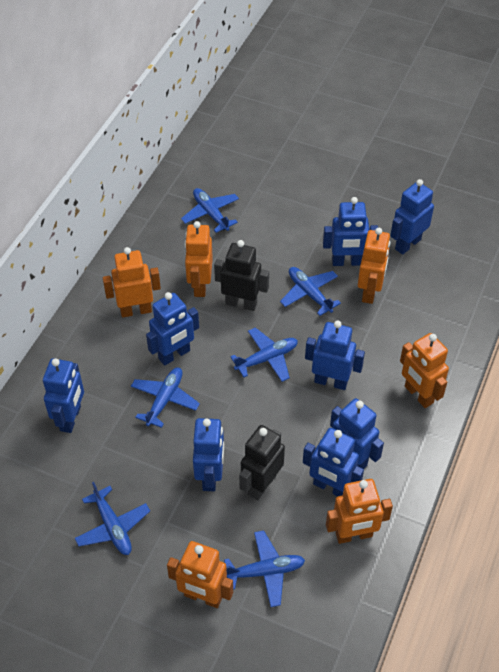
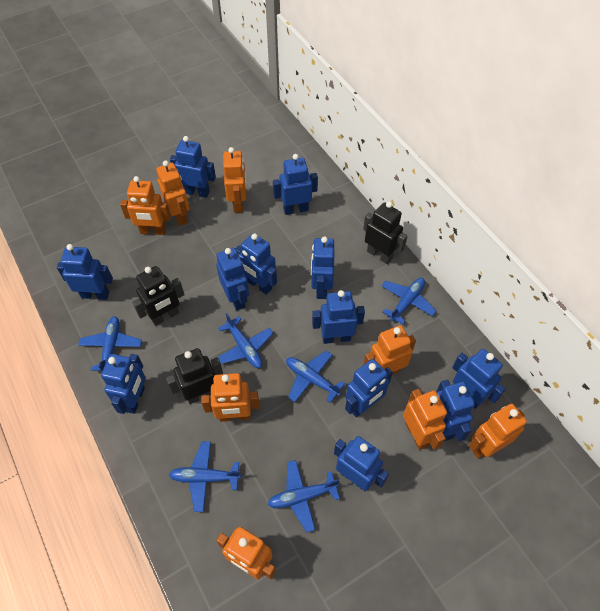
black robot: [214,240,269,311] [239,425,285,500] = 2 -> [132,266,184,326] [166,348,223,404] [363,202,408,264] = 3
blue robot: [43,358,84,433] [146,292,199,366] [193,418,224,491] [303,428,364,496] [305,321,365,390] [323,197,378,266] [330,398,384,469] [390,179,434,255] = 8 -> [57,244,113,300] [101,354,146,414] [170,136,216,198] [216,248,249,310] [235,233,277,295] [273,154,318,215] [311,236,334,299] [312,290,365,344] [334,436,389,492] [345,359,393,417] [436,380,475,441] [452,349,506,409] = 12
orange robot: [103,247,161,318] [167,541,233,608] [185,221,213,297] [326,479,393,544] [358,228,390,304] [400,333,449,408] = 6 -> [120,176,171,235] [156,160,190,226] [201,373,260,422] [216,527,276,579] [223,147,246,213] [363,325,416,375] [403,389,447,450] [469,404,527,459] = 8

